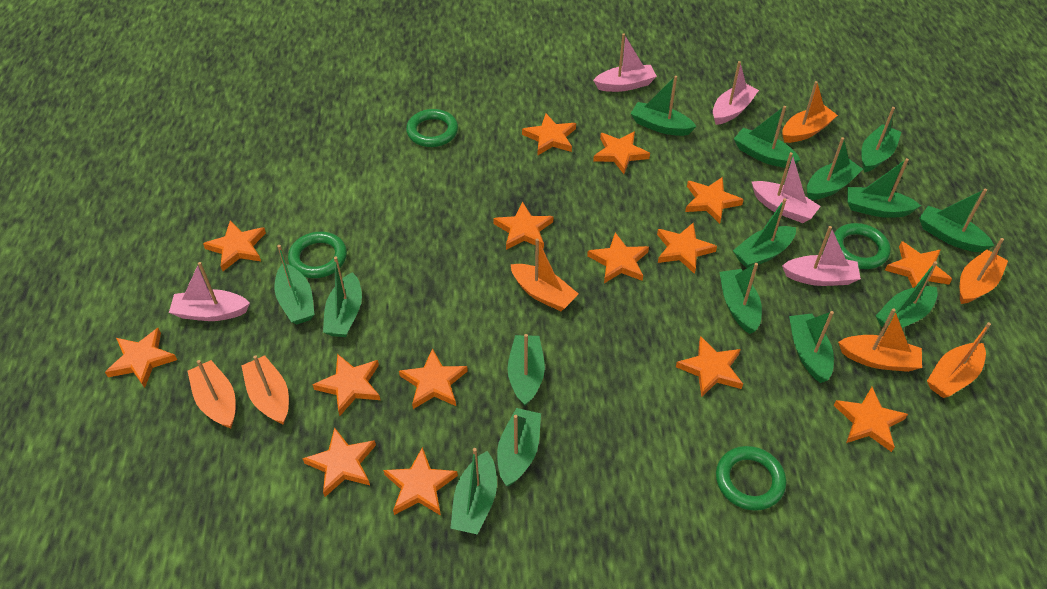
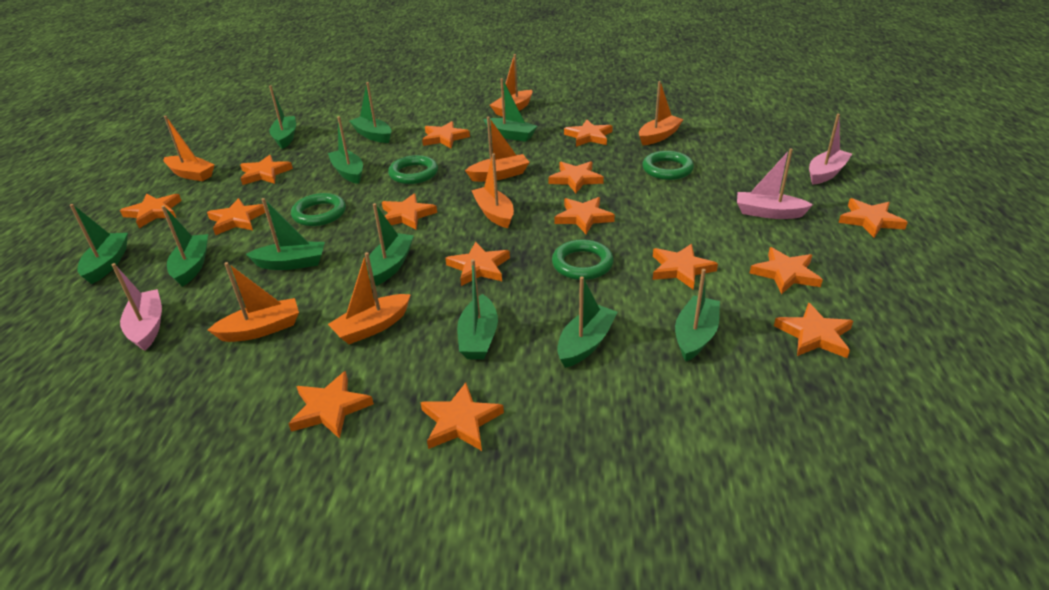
green boat: [274,245,315,324] [323,257,362,337] [450,448,497,534] [497,408,541,487] [507,334,545,406] [631,76,697,136] [720,263,762,334] [733,198,796,268] [734,106,800,168] [789,311,834,383] [807,137,863,200] [847,158,921,218] [861,107,901,173] [876,261,938,330] [919,189,994,252] = 15 -> [70,204,128,284] [161,206,208,287] [246,198,325,270] [269,85,296,149] [328,116,363,184] [350,82,391,143] [366,203,414,286] [457,259,498,359] [483,78,537,142] [557,276,618,368] [675,269,720,361] = 11
pink boat: [169,262,250,321] [593,33,657,92] [713,61,759,125] [752,152,821,223] [782,226,861,286] = 5 -> [112,263,162,351] [737,148,813,219] [809,114,852,185] = 3

